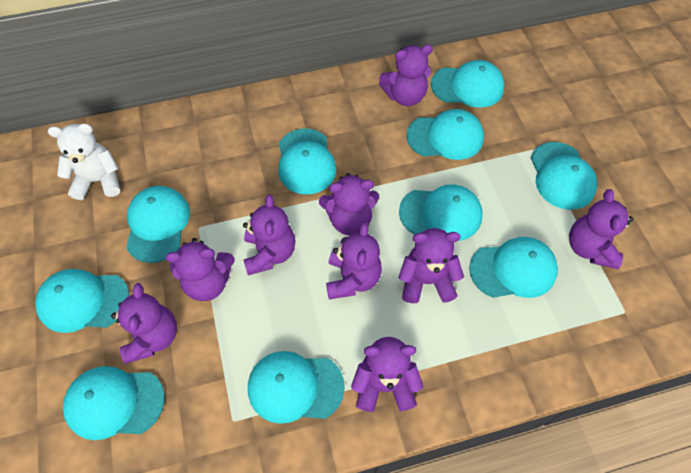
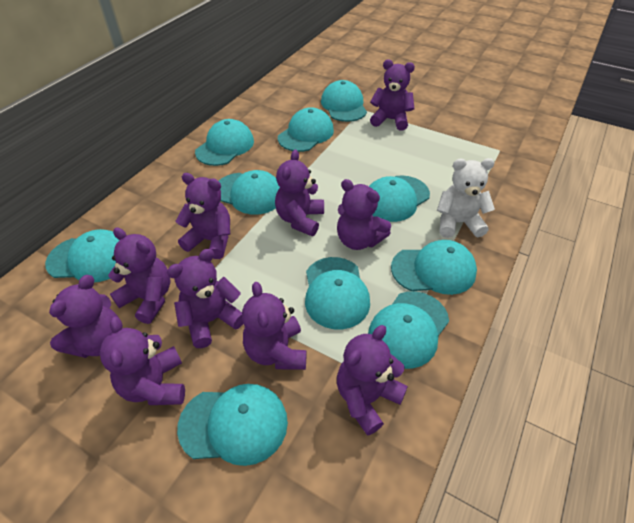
purple teddy bear: [111,283,177,364] [166,238,235,301] [243,194,295,275] [319,173,379,235] [326,222,382,299] [351,337,423,412] [379,45,433,106] [399,228,464,303] [569,189,633,269] = 9 -> [49,275,119,358] [100,317,185,405] [108,227,171,324] [167,249,243,348] [176,173,230,259] [242,282,306,370] [275,150,324,236] [337,179,391,250] [337,325,408,436] [370,60,415,131] = 10

